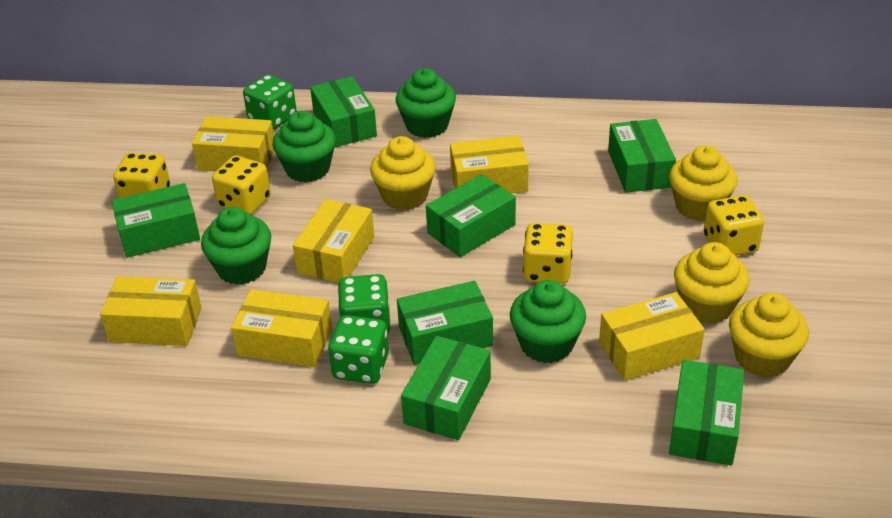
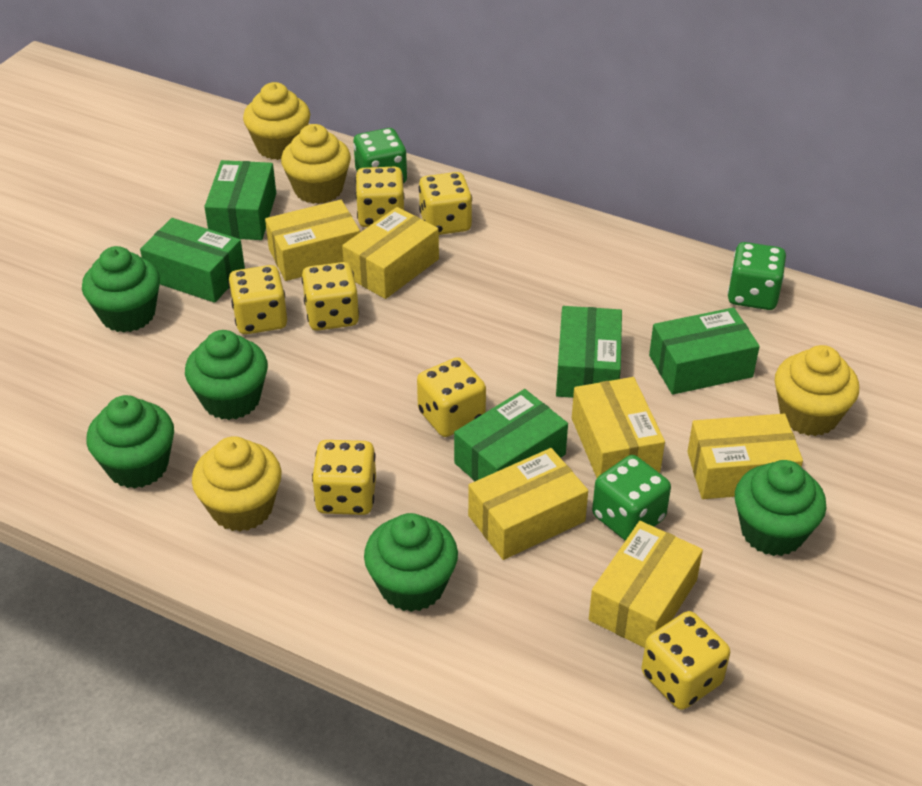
green box: [112,183,200,258] [310,76,377,147] [397,281,493,365] [401,336,491,440] [426,174,516,257] [608,119,676,193] [669,360,744,465] = 7 -> [140,218,245,303] [204,160,276,240] [454,389,568,481] [556,306,622,398] [649,307,760,395] = 5
green cupcake: [201,207,271,285] [272,110,336,183] [396,68,456,138] [510,280,586,363] = 4 -> [82,246,160,333] [87,395,174,489] [185,330,268,420] [364,513,458,612] [735,460,827,556] = 5
yellow dice: [113,153,170,198] [212,156,271,214] [523,223,573,284] [704,195,764,256] = 4 -> [228,265,287,334] [302,262,359,331] [312,440,376,515] [355,167,405,227] [417,357,486,437] [419,172,472,235] [641,611,730,710] = 7

